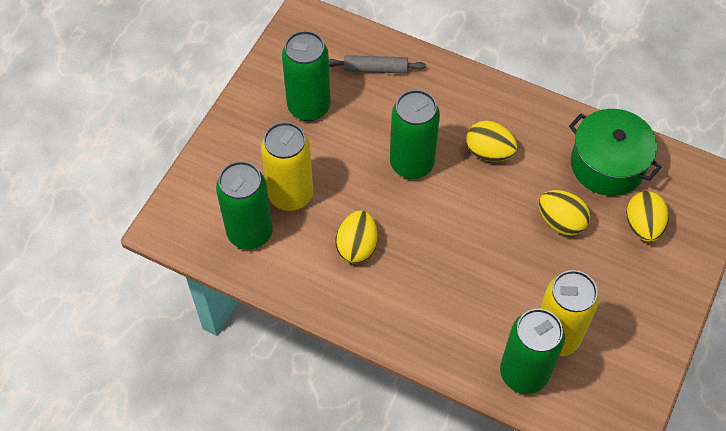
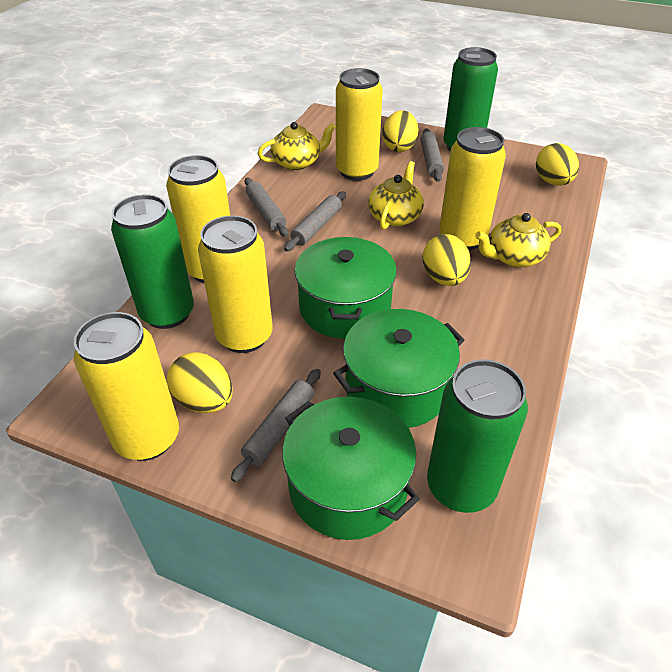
green can: [216,161,273,249] [282,31,331,121] [390,90,440,179] [500,309,565,394] = 4 -> [111,194,194,329] [427,359,528,513] [443,47,498,151] = 3
green pot: [569,109,661,196] = 1 -> [282,397,420,540] [295,237,397,339] [333,309,464,428] = 3
grey rolling pin: [329,55,426,73] = 1 -> [231,369,321,482] [245,178,289,237] [284,191,346,251] [421,128,444,182] = 4
yellow can: [261,122,313,211] [540,270,599,356] = 2 -> [74,312,179,461] [166,155,230,283] [198,216,273,353] [336,68,383,181] [439,127,506,250] = 5
yellow teapot: none = 0 -> [258,122,336,170] [368,161,424,230] [475,213,561,267] = 3

